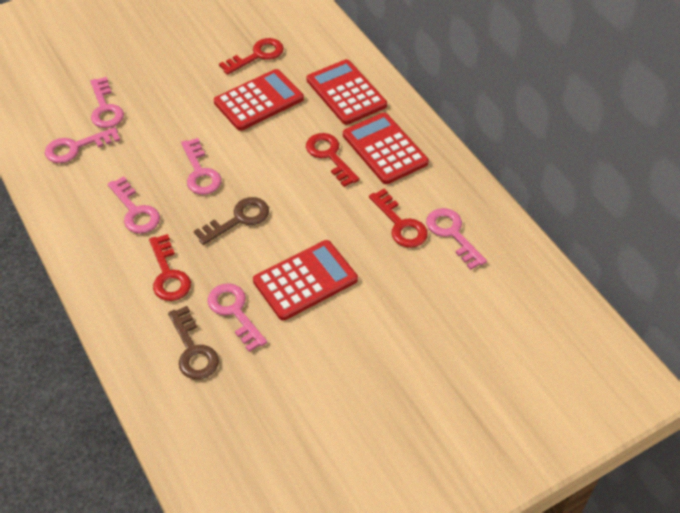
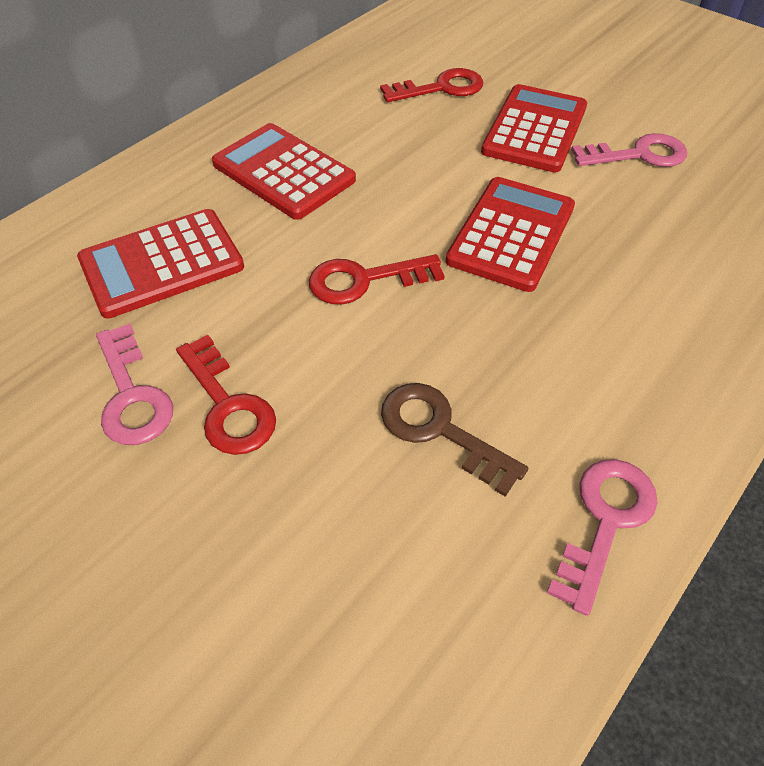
brown key: [168,306,219,380] [194,197,269,245] = 2 -> [381,383,528,497] = 1
pink key: [45,127,120,163] [90,77,124,128] [108,176,160,234] [181,138,221,195] [207,283,267,352] [426,208,487,270] = 6 -> [96,323,173,445] [547,459,658,616] [571,133,687,167] = 3
red key: [149,234,191,301] [219,38,284,75] [306,133,360,187] [369,189,428,248] = 4 -> [176,335,276,455] [309,254,444,305] [380,68,483,102] = 3

